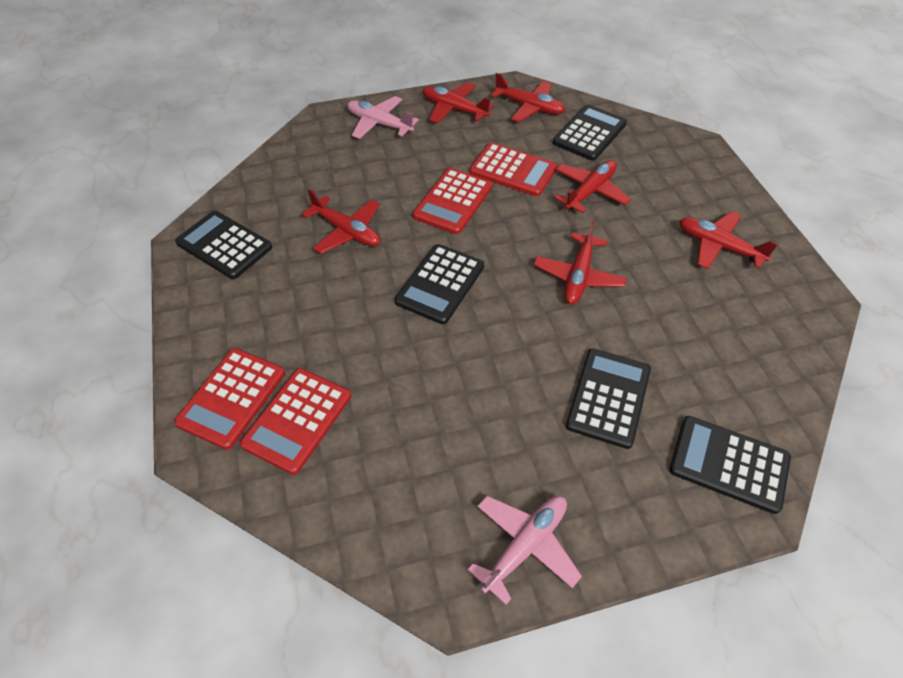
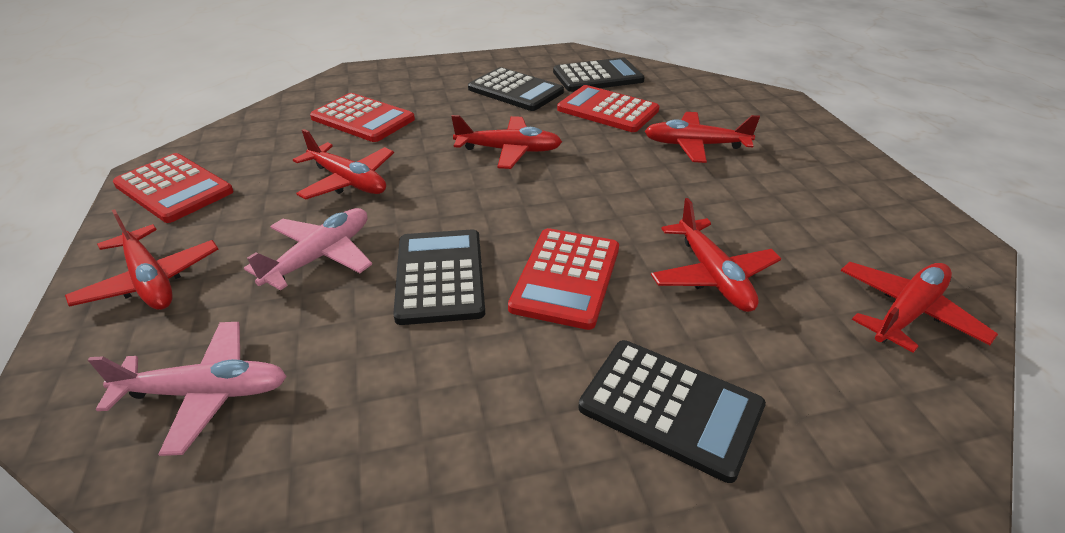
black calculator: [175,211,272,279] [395,244,484,324] [553,105,627,161] [566,348,651,449] [669,416,791,514] = 5 -> [393,229,485,325] [468,67,564,111] [553,58,645,92] [579,340,766,483] = 4

